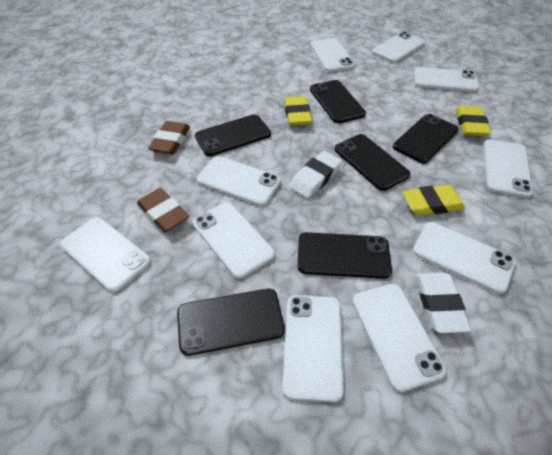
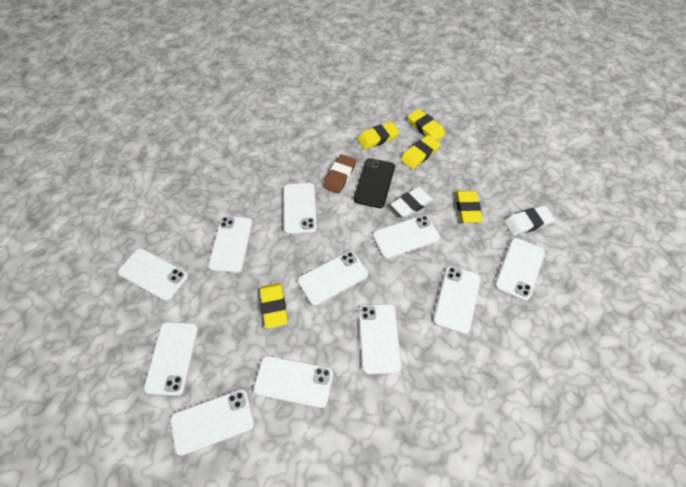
black phone: [177,289,285,356] [195,114,271,156] [297,232,392,279] [310,80,366,123] [335,134,411,191] [393,114,458,164] = 6 -> [354,158,395,208] = 1
brown eraser: [137,188,189,232] [148,121,190,154] = 2 -> [324,154,356,194] = 1
white phone: [60,217,151,292] [192,202,275,279] [197,156,281,206] [282,295,344,402] [311,38,355,72] [352,284,447,392] [372,32,425,63] [413,222,516,294] [414,67,480,92] [484,139,533,198] = 10 -> [118,248,188,301] [144,322,198,396] [170,389,254,456] [208,216,253,273] [253,356,333,408] [283,183,317,235] [298,251,368,306] [358,304,401,374] [372,215,440,259] [433,266,481,334] [495,238,545,301] = 11
yellow eraser: [284,96,312,125] [402,185,465,216] [456,106,491,136] = 3 -> [260,283,288,328] [357,122,399,150] [400,135,440,169] [408,109,445,140] [455,191,483,223] = 5

